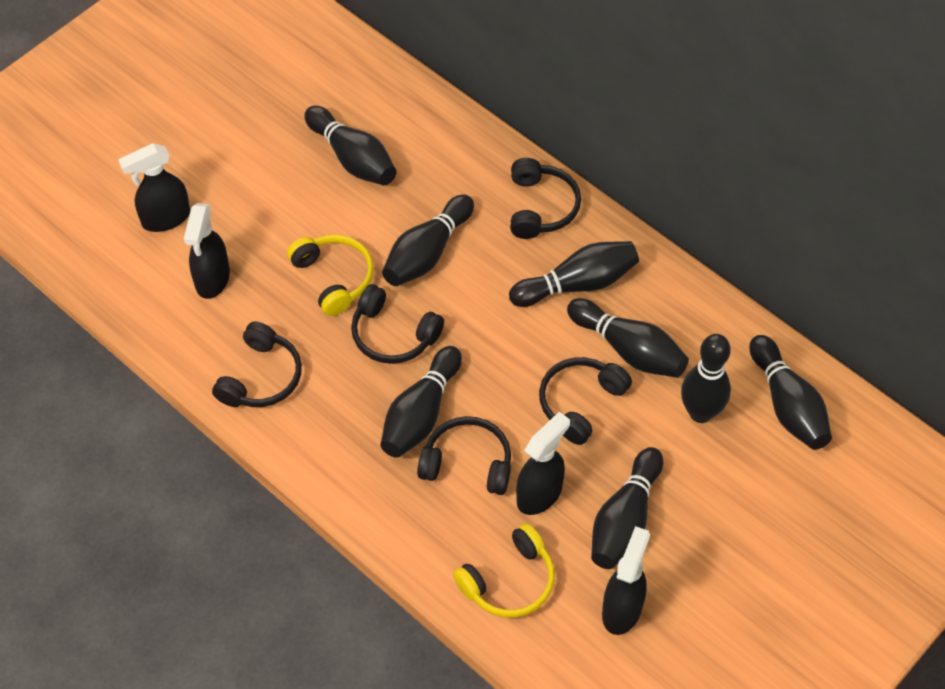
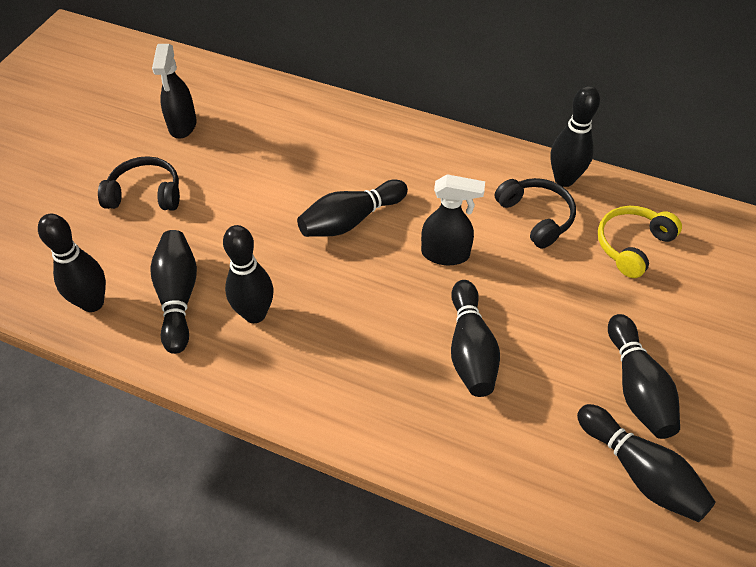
black headphones: [212,321,302,407] [351,284,444,364] [417,416,511,495] [510,158,581,239] [539,357,632,445] = 5 -> [98,156,180,211] [495,178,576,249] = 2
black spray bottle: [118,143,190,232] [184,203,230,299] [516,412,570,515] [602,526,650,635] = 4 -> [152,44,197,139] [421,174,485,265] = 2
yellow headphones: [287,234,374,316] [453,523,555,618] = 2 -> [598,206,682,278] = 1

